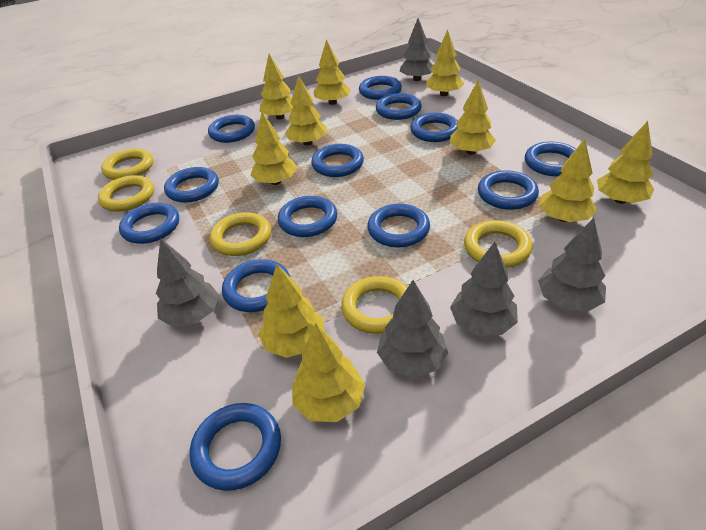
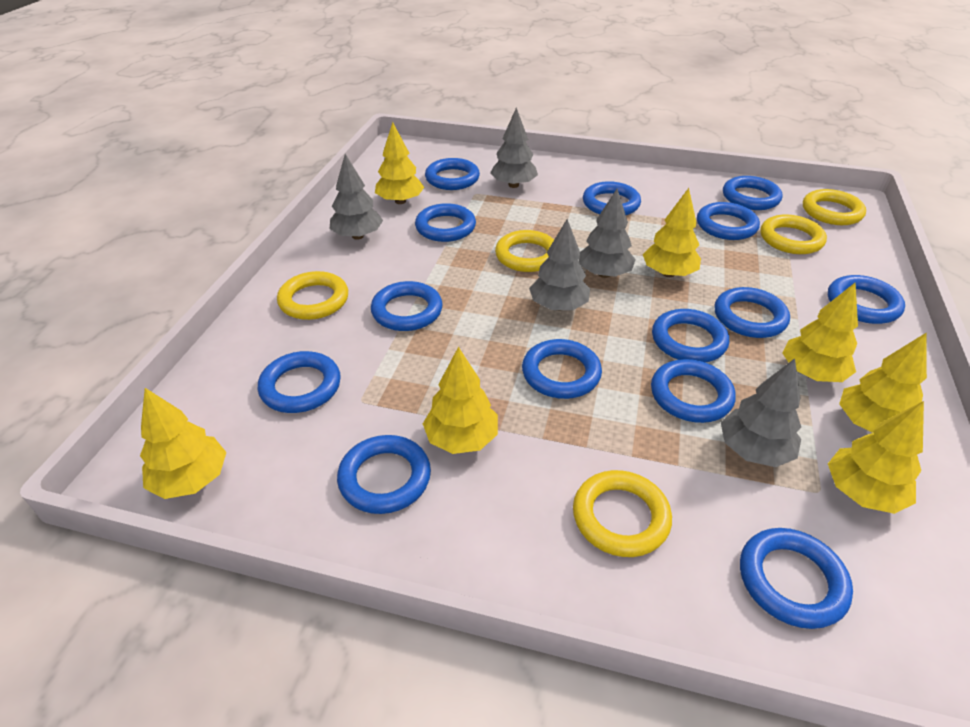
blue ring: [119,203,179,244] [164,167,219,203] [190,403,281,491] [208,115,255,143] [222,259,290,312] [278,196,337,237] [311,144,364,177] [359,76,402,100] [367,204,430,247] [376,93,422,120] [410,113,458,142] [478,170,539,210] [525,142,576,176] = 13 -> [258,351,341,413] [337,435,431,514] [371,281,443,331] [415,203,476,242] [425,158,480,190] [522,339,602,399] [583,181,641,215] [651,359,736,423] [652,309,729,362] [697,202,760,240] [714,287,790,338] [723,176,782,210] [740,528,853,629] [828,275,905,324] = 14
yellow tree: [251,112,297,185] [258,264,324,358] [259,54,293,120] [285,75,327,146] [292,324,365,422] [313,39,351,105] [426,30,464,96] [450,81,496,155] [539,139,597,222] [597,121,654,204] = 10 -> [140,388,227,499] [375,122,424,204] [423,347,498,454] [643,188,701,277] [782,283,858,382] [828,401,924,514] [839,333,927,433] = 7

